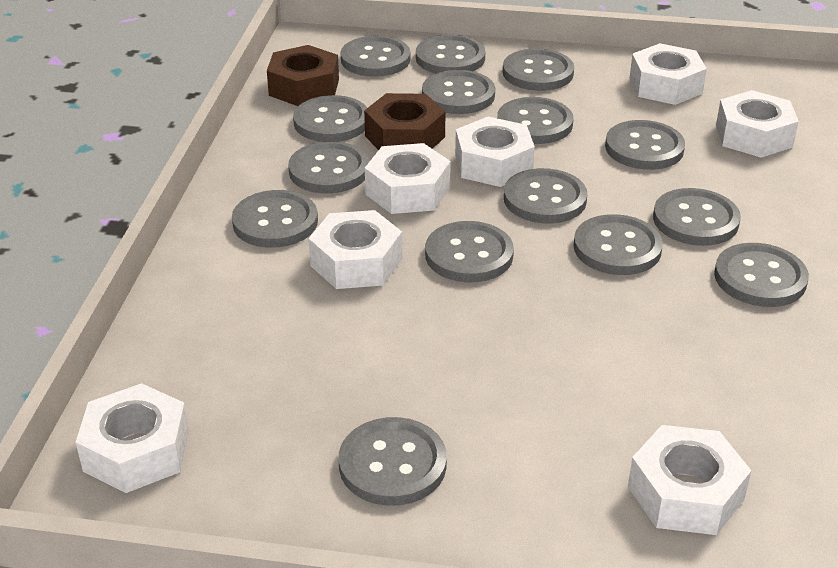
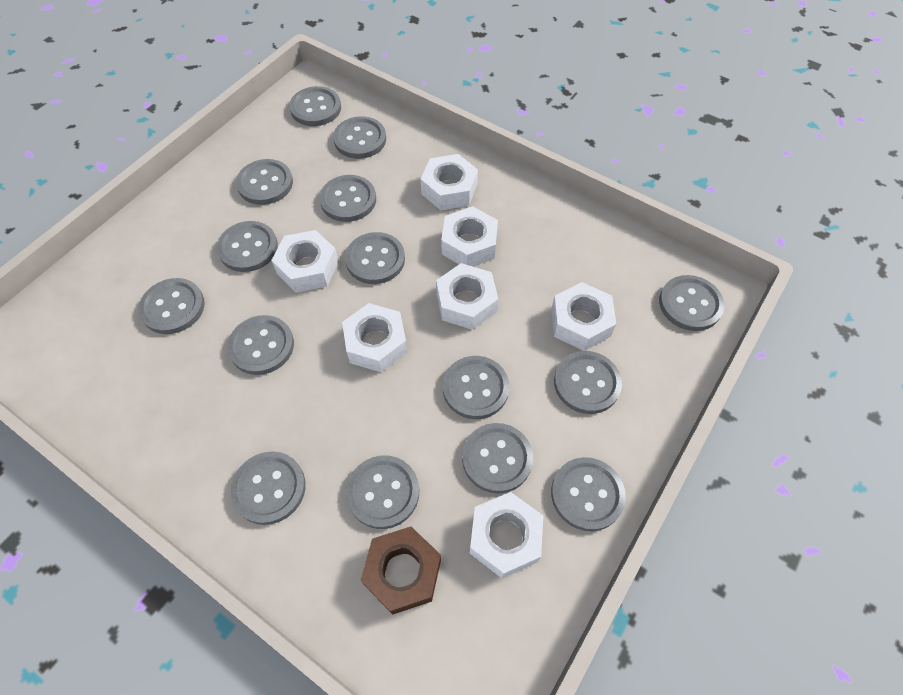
brown nut: [267,45,339,106] [364,93,446,150] = 2 -> [360,527,441,615] = 1

